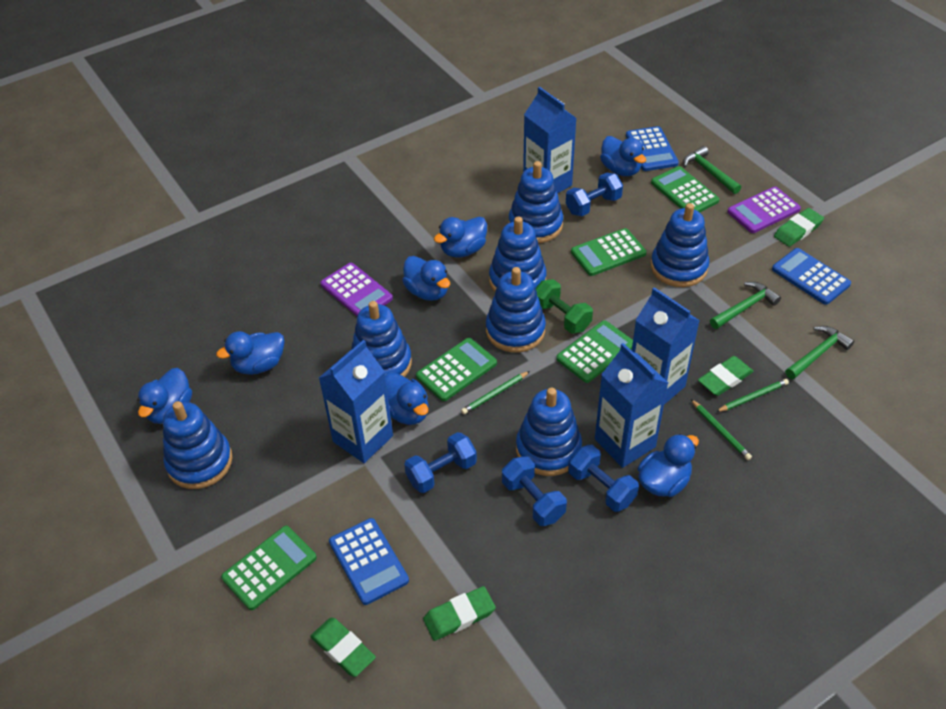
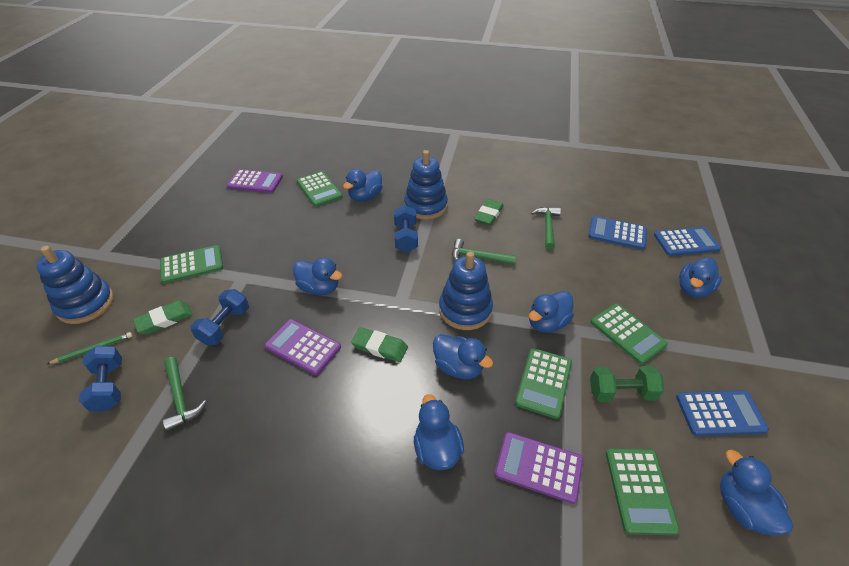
blue carton: [319,340,393,463] [523,87,576,194] [595,343,668,468] [632,287,700,405] = 4 -> none = 0
blue dumbbell: [404,432,477,493] [502,456,567,526] [566,173,623,216] [568,445,639,512] = 4 -> [79,346,122,412] [190,289,249,345] [394,205,418,252] = 3
blue stacking toy: [163,401,233,489] [351,301,412,377] [486,267,546,353] [489,216,547,291] [508,161,563,243] [516,388,582,476] [651,203,709,287] = 7 -> [36,246,114,324] [404,150,448,220] [439,251,493,330] = 3
green eraser: [310,618,376,677] [423,586,496,641] [698,356,754,396] [774,208,824,247] = 4 -> [133,301,193,334] [351,327,408,362] [474,199,504,225] = 3
green pencil: [461,371,530,414] [691,399,752,460] [716,379,789,412] = 3 -> [47,332,132,364] = 1
purple calculator: [320,263,393,316] [727,187,801,233] = 2 -> [227,169,283,193] [265,319,341,375] [495,432,583,504] = 3

